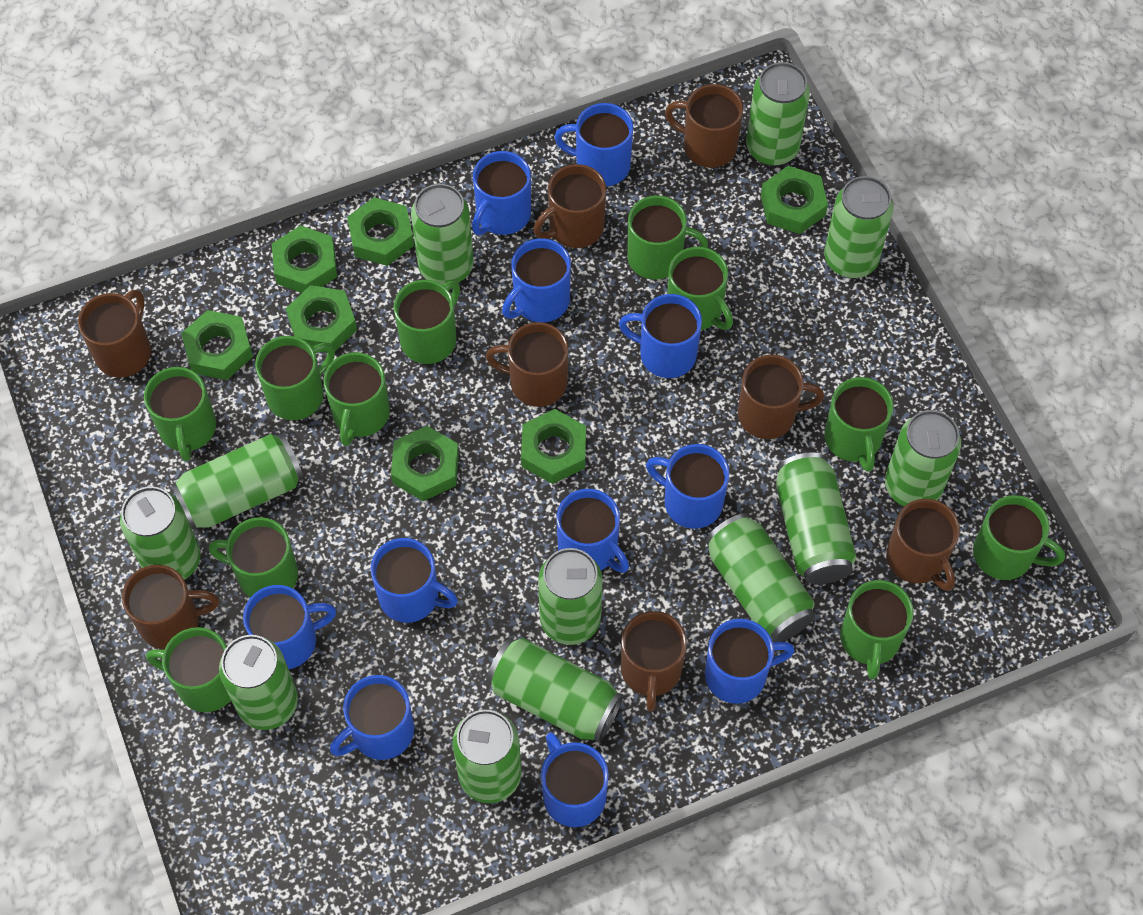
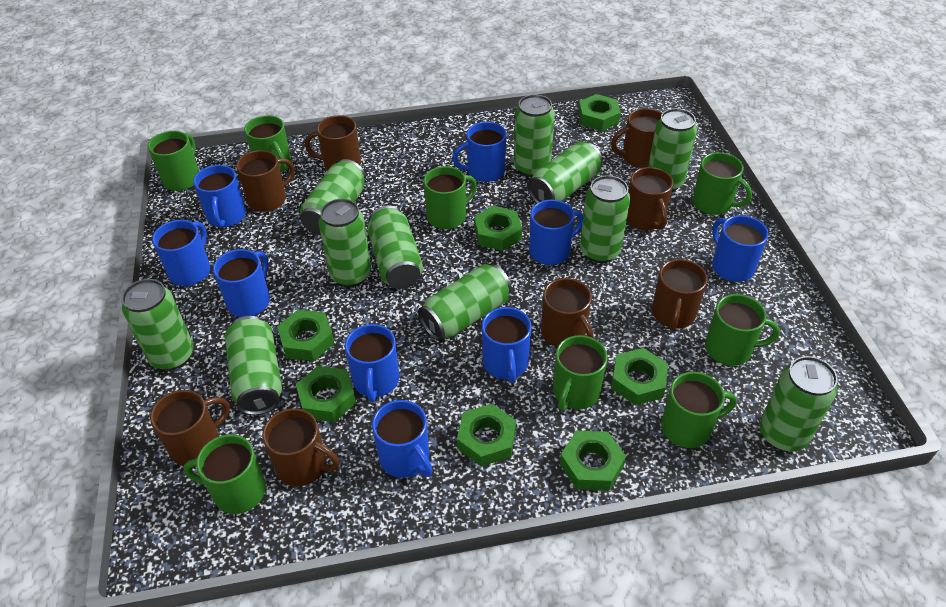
blue mug: [243,585,336,669] [330,675,414,760] [370,538,458,623] [472,151,531,235] [502,238,571,323] [541,732,609,827] [554,103,633,186] [557,489,629,573] [619,294,702,378] [646,444,730,529] [705,619,795,704] = 11 -> [152,220,210,286] [193,165,246,228] [213,249,270,317] [345,324,399,402] [372,400,433,478] [452,122,506,182] [482,307,532,383] [529,200,583,265] [712,215,769,282] = 9
green can: [120,486,201,580] [171,434,303,530] [219,635,298,730] [411,184,474,285] [452,710,522,803] [486,638,623,742] [538,548,603,645] [705,513,815,642] [746,62,810,166] [776,452,857,584] [824,176,893,278] [885,410,961,507] = 12 -> [122,279,194,370] [225,316,282,415] [300,159,366,235] [319,199,371,287] [368,206,423,289] [418,264,512,341] [513,94,555,177] [528,142,602,203] [580,175,630,263] [648,108,697,192] [760,356,838,452] = 11
green mug: [144,367,216,461] [146,627,231,712] [209,517,298,598] [255,336,335,420] [323,352,390,446] [394,280,460,364] [627,196,708,280] [667,247,733,330] [824,377,894,472] [840,580,914,679] [973,495,1065,580] = 11 -> [148,131,199,191] [183,434,266,514] [244,115,291,172] [424,166,477,229] [553,335,608,411] [661,372,737,448] [693,152,752,215] [705,294,780,366] = 8

